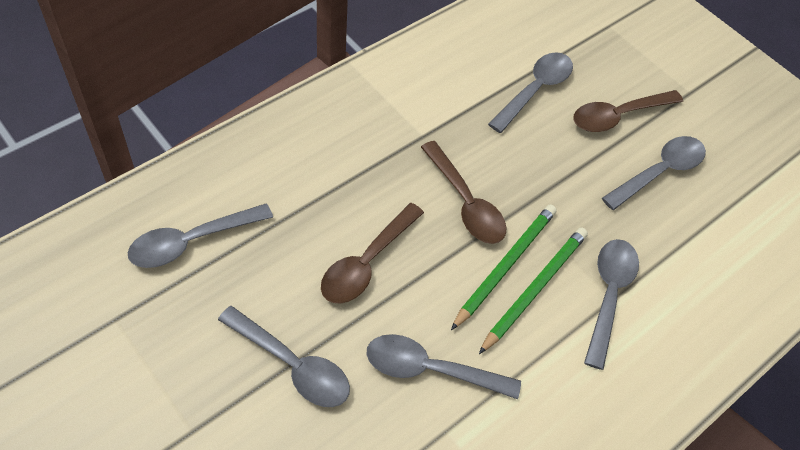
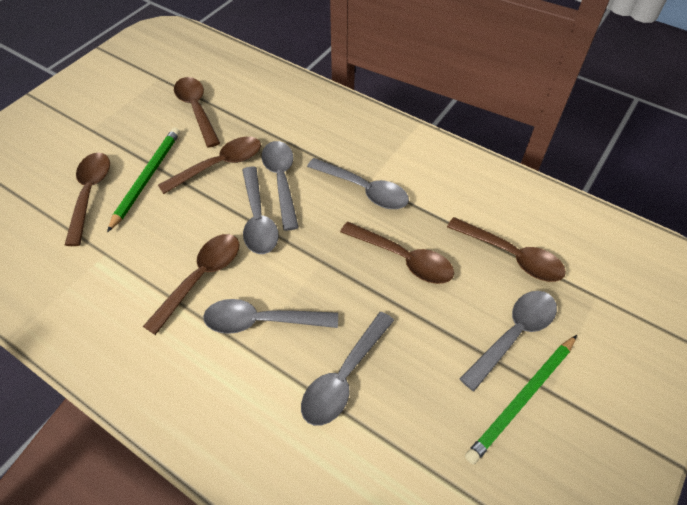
brown spoon: [321,203,424,304] [421,141,507,244] [573,90,683,132] = 3 -> [65,153,110,246] [143,234,239,335] [158,137,261,194] [174,77,220,148] [340,222,454,284] [447,217,566,282] = 6

